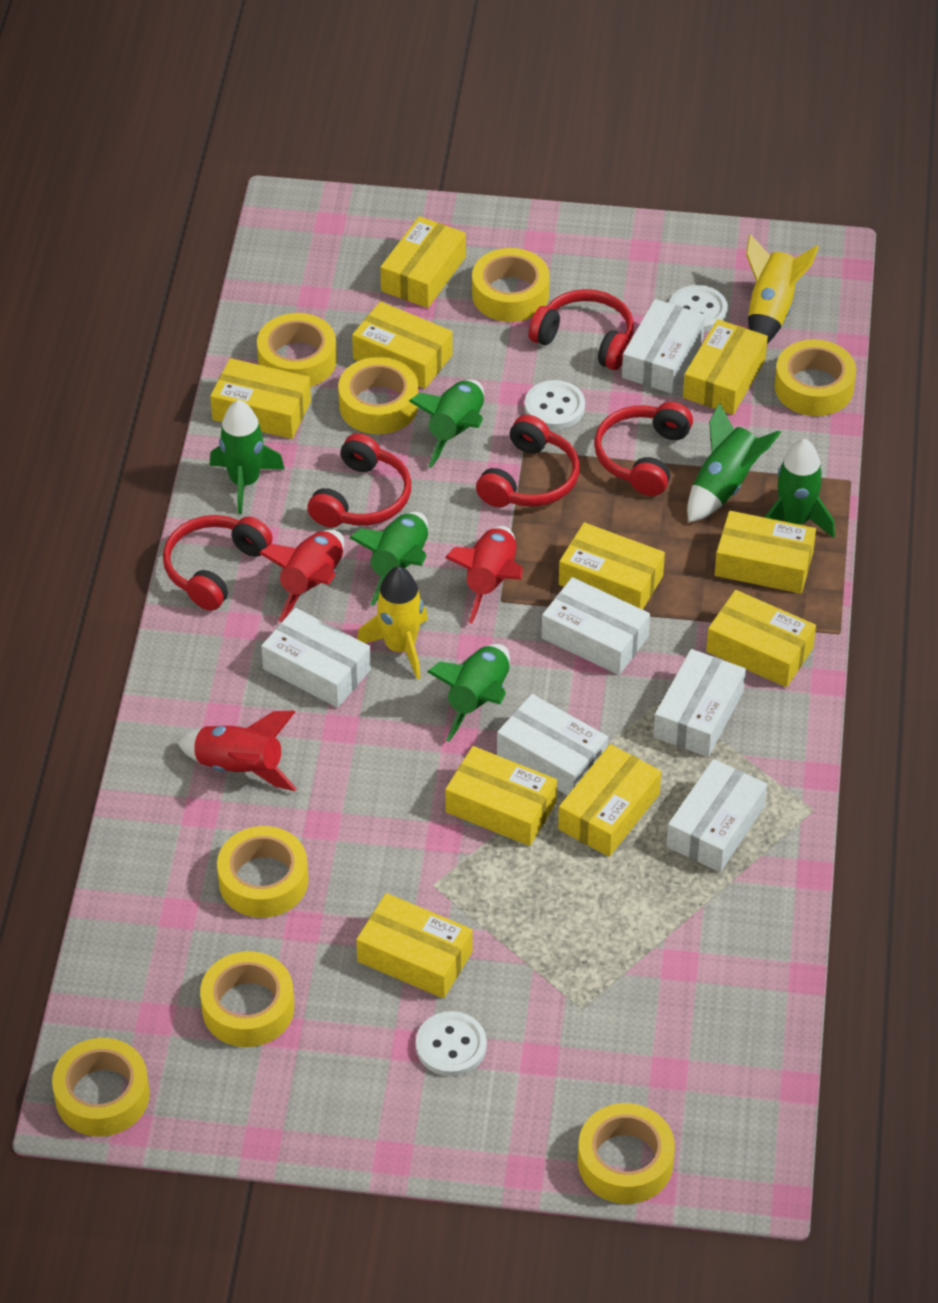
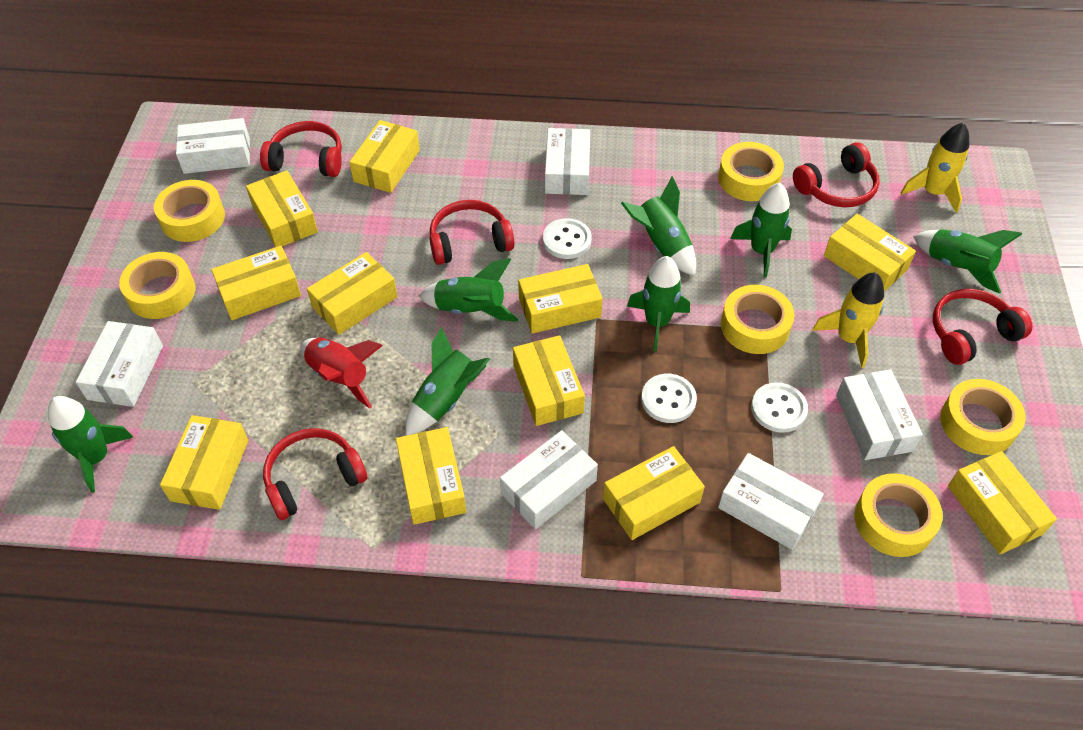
green rocket: [210,400,285,514] [350,512,428,606] [409,380,484,468] [427,644,510,742] [687,403,781,523] [764,439,835,538] = 6 -> [48,396,134,493] [406,326,490,436] [419,258,518,322] [621,176,696,276] [627,256,690,352] [730,183,792,278] [913,229,1022,294] = 7
red rocket: [177,710,297,791] [259,530,344,622] [445,526,523,624] = 3 -> [301,338,383,409] = 1
yellow box: [210,358,311,439] [352,301,453,389] [356,893,473,998] [380,216,466,308] [445,746,557,846] [558,744,661,857] [559,522,665,610] [683,319,768,415] [706,590,816,687] [715,511,816,594] = 10 -> [160,415,249,510] [211,246,301,320] [246,170,318,247] [307,252,398,335] [349,120,420,193] [396,427,466,525] [513,335,585,426] [518,264,603,334] [603,446,705,540] [824,214,916,292] [948,451,1057,554] = 11
yellow tape: [52,1038,150,1136] [200,951,294,1047] [217,826,308,918] [257,313,337,387] [338,357,418,434] [472,248,550,322] [578,1103,675,1204] [774,339,856,416] = 8 -> [119,252,195,319] [154,180,225,242] [718,142,784,201] [721,285,794,354] [854,473,943,557] [940,379,1026,455] = 6

